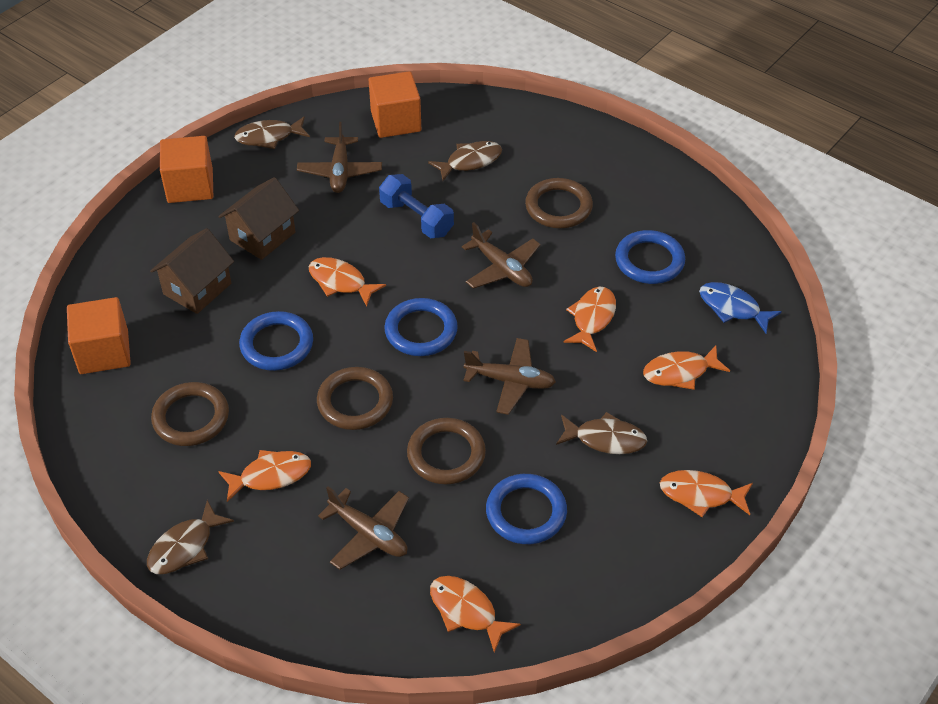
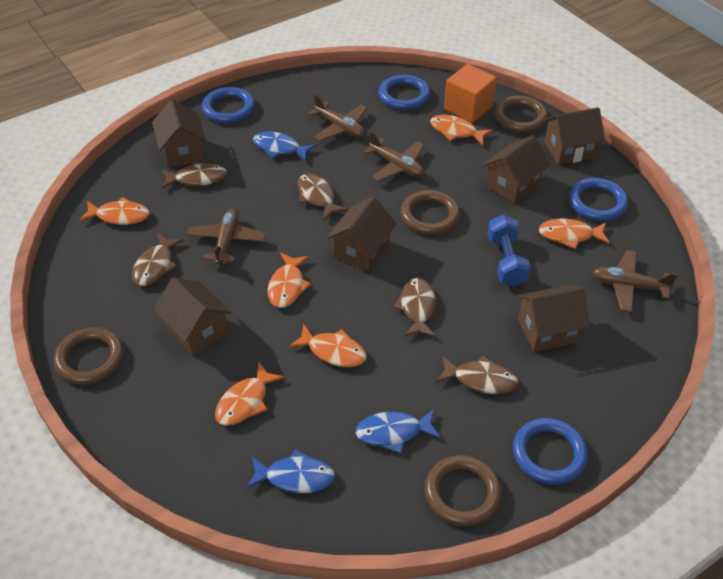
blue fish: [699,282,782,333] = 1 -> [246,449,335,493] [253,131,316,161] [355,409,441,453] = 3
brown fish: [147,500,234,574] [234,116,310,149] [428,141,502,181] [556,412,647,454] = 4 -> [132,233,184,286] [162,161,227,189] [297,173,348,220] [393,278,436,337] [436,355,518,394] = 5
brown house: [150,228,234,314] [218,177,299,260] = 2 -> [152,100,206,167] [154,277,232,356] [327,197,397,272] [483,135,550,204] [517,285,590,352] [544,107,605,165] = 6
orange cube: [67,297,131,374] [160,136,213,203] [369,71,421,138] = 3 -> [444,64,497,123] = 1

